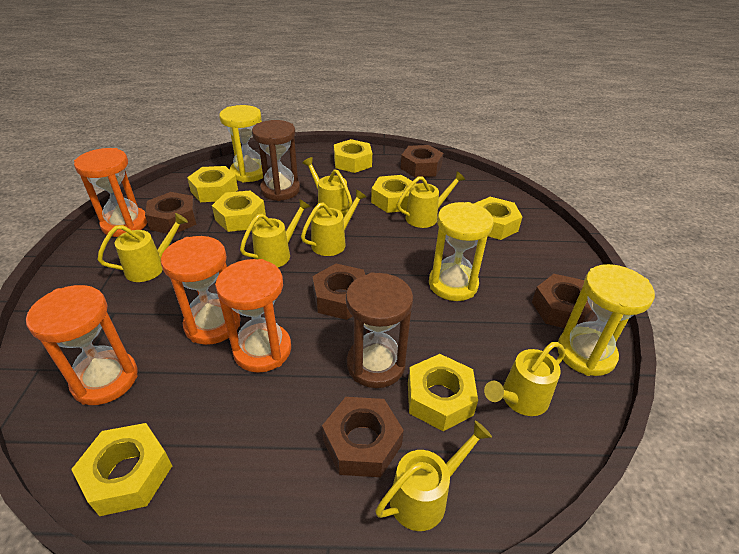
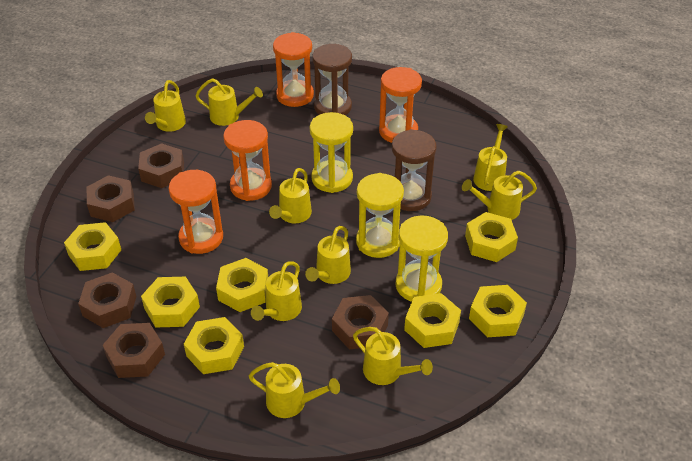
yellow watering can: [97,213,188,282] [240,199,311,267] [301,189,367,256] [302,157,352,217] [375,421,492,531] [397,171,466,228] [484,342,565,416] = 7 -> [145,80,186,132] [195,78,263,126] [249,362,340,418] [251,261,302,321] [269,168,312,223] [305,226,351,284] [353,327,433,385] [462,171,537,220] [473,124,508,191] = 9

